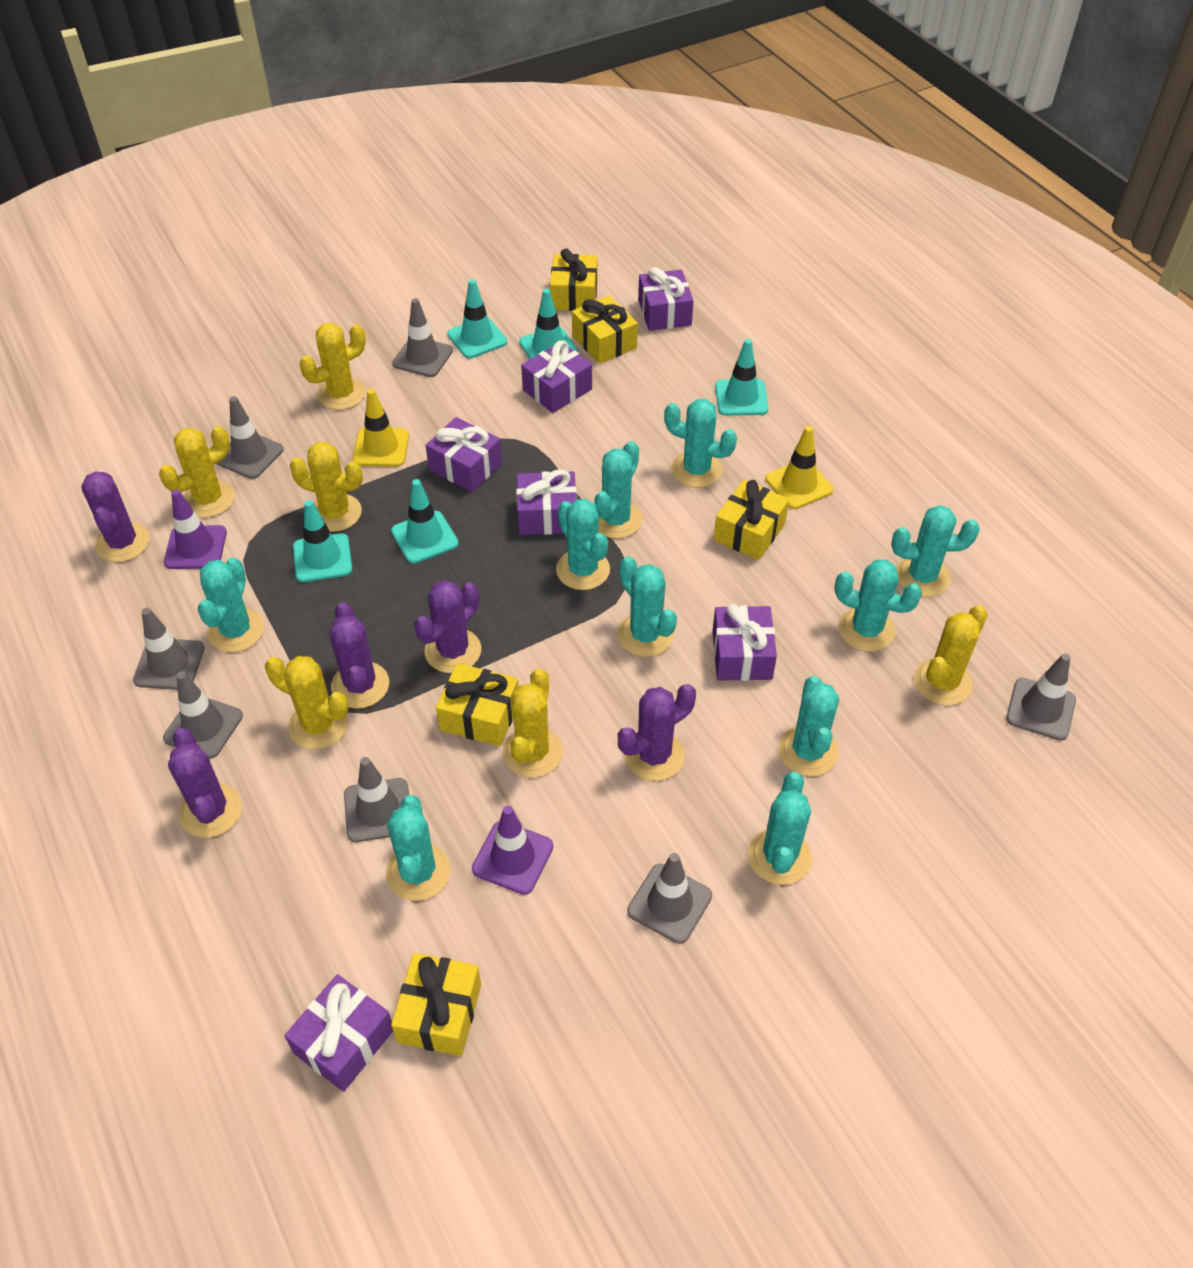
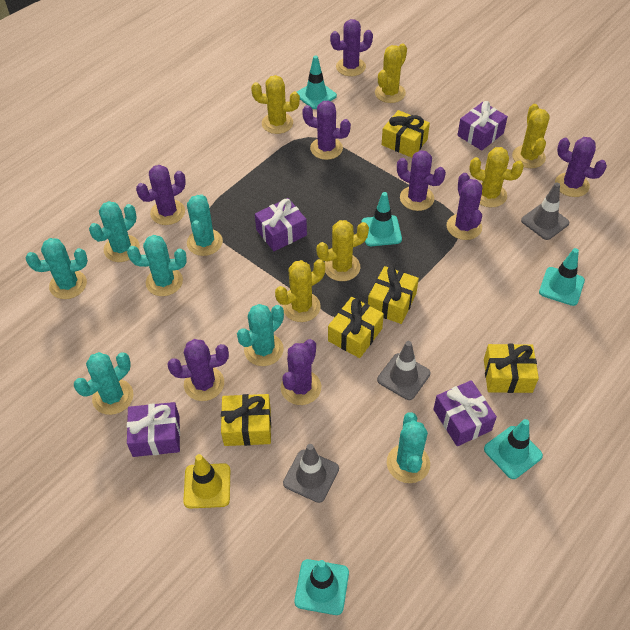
grey traffic cone: [133,608,204,690] [163,672,243,759] [217,396,284,479] [344,757,409,842] [392,298,453,377] [627,853,712,944] [1006,653,1076,741] = 7 -> [283,444,339,503] [377,341,430,400] [521,183,569,240] = 3
purple cactus: [81,471,150,562] [168,728,242,838] [329,602,389,709] [414,580,481,673] [618,684,696,781] = 5 -> [136,165,186,225] [167,339,229,401] [281,339,321,405] [302,100,351,160] [330,19,373,76] [397,150,446,211] [446,173,482,240] [555,137,607,197] = 8
purple gift: [284,974,393,1092] [425,417,502,492] [516,469,577,535] [521,340,592,413] [638,267,694,331] [712,604,777,681] = 6 -> [127,402,180,457] [255,198,307,251] [433,380,497,446] [457,101,508,151] = 4
purple traffic cone: [164,489,227,569] [472,806,553,895] = 2 -> none = 0
turquoise cactus: [198,558,264,652] [386,795,450,901] [556,499,610,590] [594,441,643,539] [618,557,677,657] [664,399,737,488] [748,772,812,885] [778,676,839,776] [834,559,922,652] [892,505,980,597] = 10 -> [26,238,88,299] [74,352,133,415] [89,201,140,262] [127,235,187,296] [187,194,223,256] [237,304,284,366] [387,412,430,483] = 7
yellow traffic cone: [353,389,409,467] [765,426,833,509] = 2 -> [183,454,230,509] = 1

